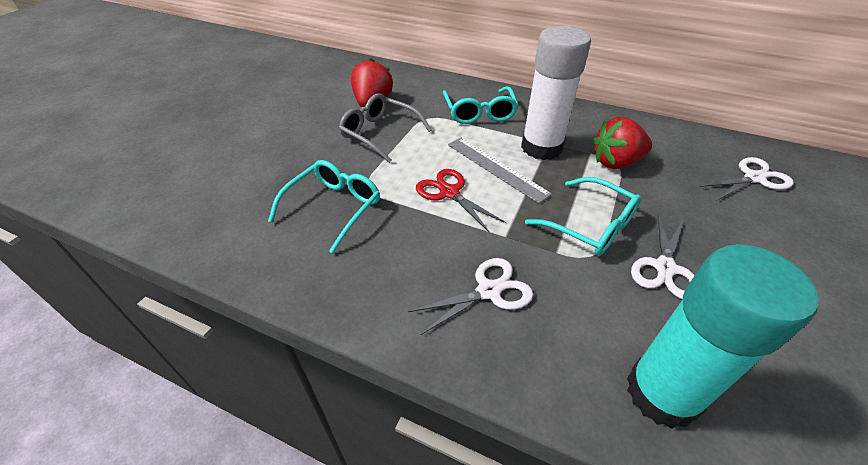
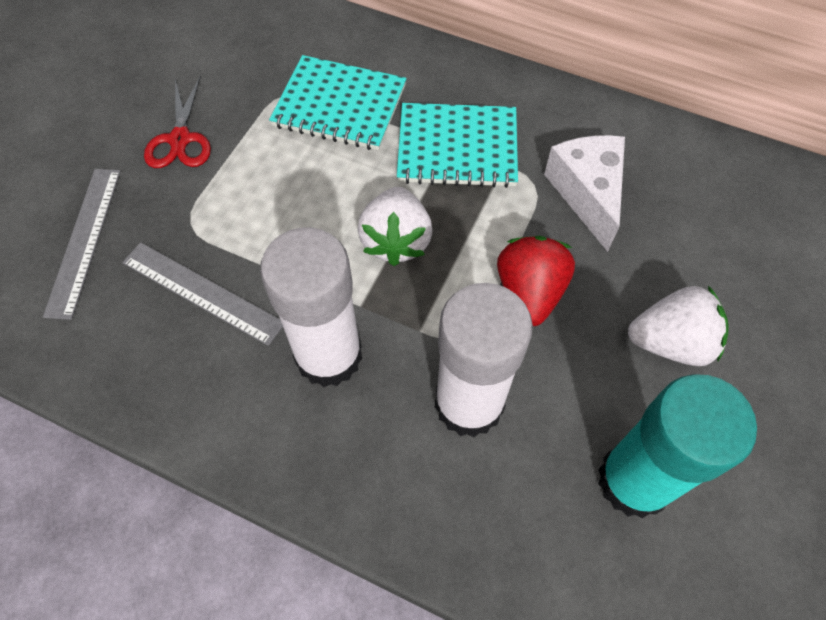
grey glasses: [339,93,432,163] = 1 -> none = 0
grey ruler: [448,138,552,204] = 1 -> [43,169,121,320] [122,242,283,346] = 2
red strawberry: [351,58,393,107] [592,117,652,169] = 2 -> [497,236,575,326] = 1
turquoise glasses: [268,160,380,253] [443,86,518,124] [525,177,641,256] = 3 -> none = 0
turquoise notebook: none = 0 -> [269,55,407,150] [397,103,518,188] = 2
white cheese: none = 0 -> [544,135,625,252] = 1
white glue stick: [521,26,591,160] = 1 -> [260,227,362,387] [435,283,533,437] = 2
white scissors: [408,258,533,335] [631,213,695,299] [699,157,794,201] = 3 -> none = 0
white strawberry: none = 0 -> [357,187,432,266] [628,286,729,366] = 2

